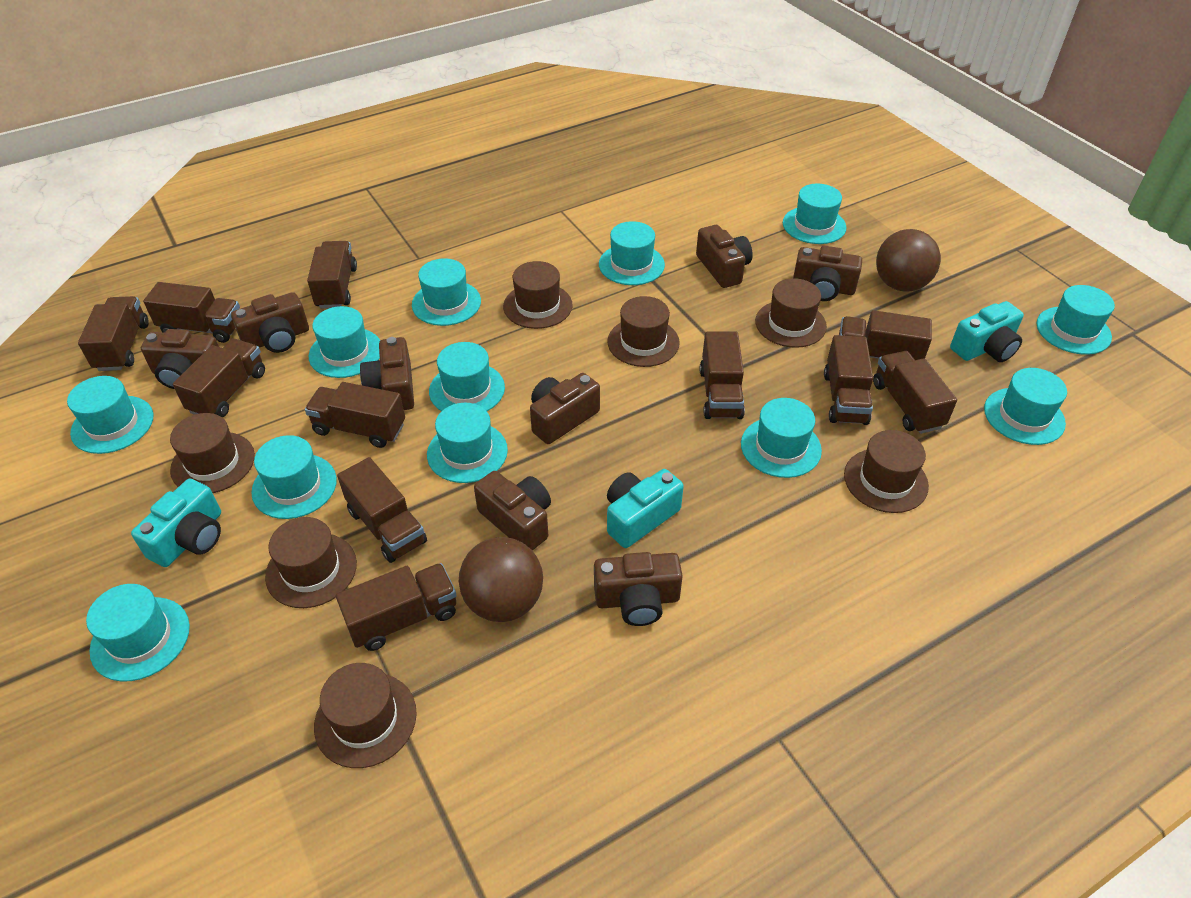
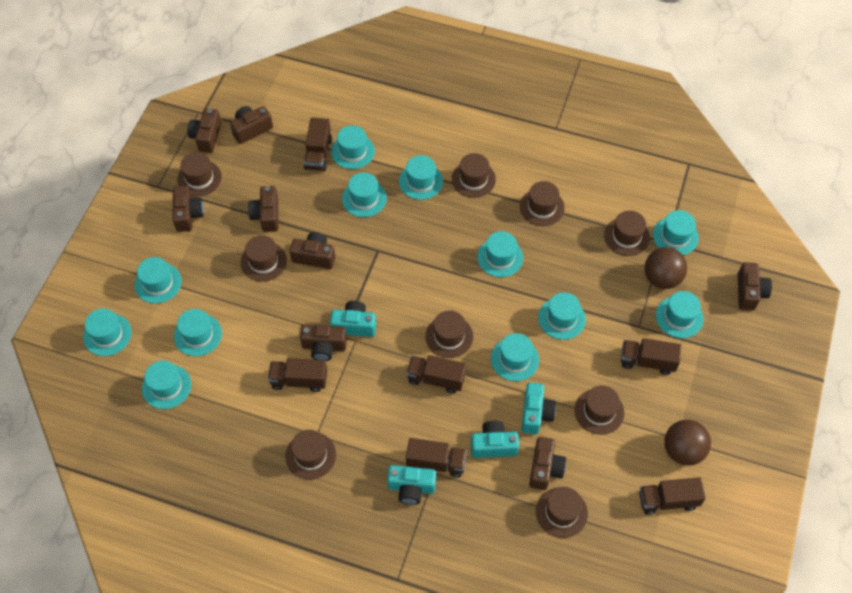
brown hat: [170,413,255,493] [265,517,357,608] [314,663,417,768] [503,261,573,329] [607,296,680,367] [755,278,827,348] [844,430,929,513] = 7 -> [177,152,222,197] [241,235,287,282] [285,430,336,480] [425,310,473,358] [452,153,496,198] [520,181,565,226] [536,487,588,538] [574,386,624,435] [604,210,650,256] = 9
brown truck: [78,296,149,371] [143,282,240,343] [173,339,265,417] [305,382,405,448] [307,241,357,309] [336,563,457,651] [337,457,427,563] [700,331,745,419] [824,335,873,425] [839,310,932,360] [873,351,957,434] = 11 -> [268,358,327,392] [304,118,332,171] [406,355,466,393] [406,438,467,478] [621,338,681,375] [639,477,706,515] = 6
turquoise camera: [131,479,221,567] [607,469,684,548] [950,301,1024,362] = 3 -> [330,301,376,337] [387,465,436,505] [471,421,519,458] [521,383,556,434] = 4

